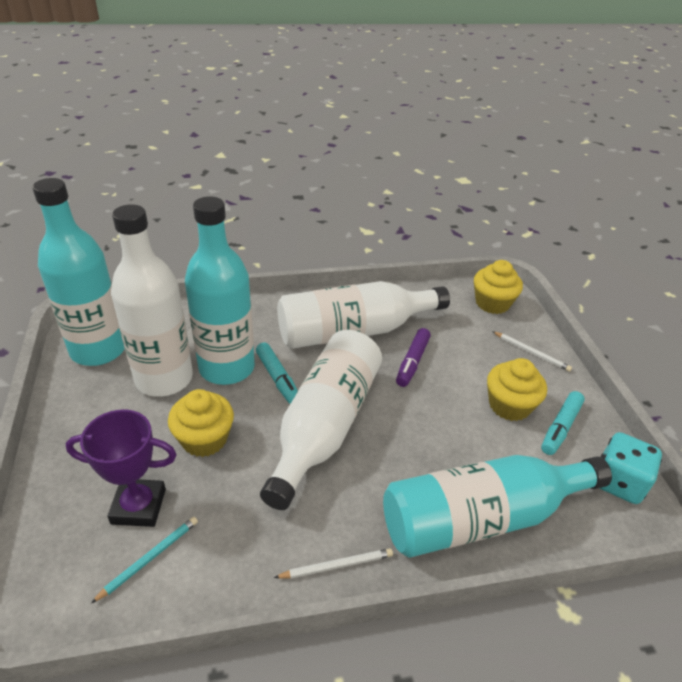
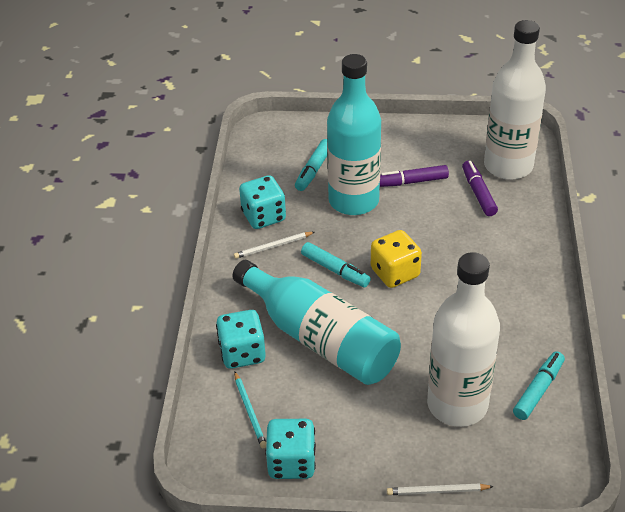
purple marker: [396,328,431,387] = 1 -> [380,165,449,187] [462,160,498,216] = 2
purple trophy: [66,409,177,527] = 1 -> none = 0
turquoise bottle: [32,178,125,366] [185,196,255,385] [383,455,612,558] = 3 -> [232,260,401,385] [327,54,381,215] = 2
turquoise dice: [599,432,662,504] = 1 -> [216,310,266,369] [239,175,286,229] [265,419,316,479] = 3
turquoise marker: [256,342,298,404] [541,391,585,455] = 2 -> [295,139,327,191] [301,242,371,287] [513,351,565,420] = 3
white bottle: [111,204,193,397] [260,330,382,510] [277,281,450,349] = 3 -> [427,252,500,427] [484,20,546,180] = 2
yellow cupcake: [168,389,234,457] [474,260,523,314] [487,358,547,421] = 3 -> none = 0
yellow dice: none = 0 -> [371,230,422,288] = 1

